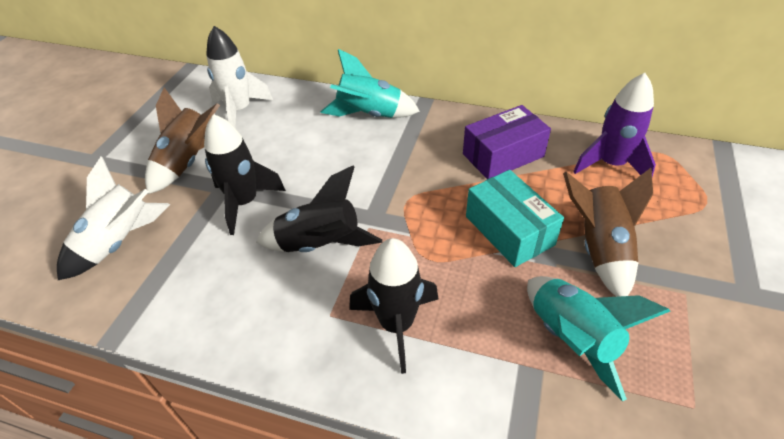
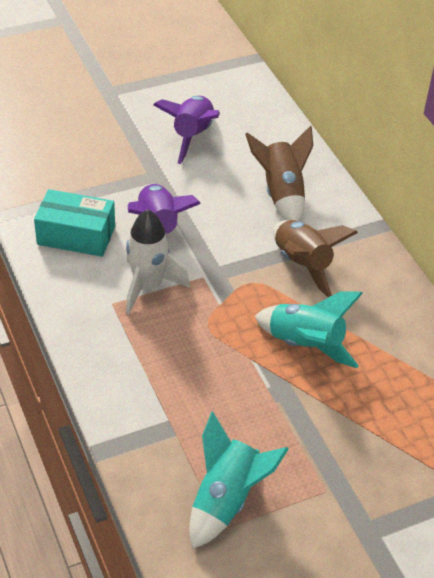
black rocket: [204,114,286,235] [256,166,382,252] [349,238,438,374] = 3 -> none = 0
purple box: [463,105,551,179] = 1 -> none = 0
purple rocket: [573,73,656,177] = 1 -> [128,184,201,253] [153,96,220,164] = 2
white rocket: [57,156,170,280] [206,26,273,128] = 2 -> [126,209,190,314] = 1

